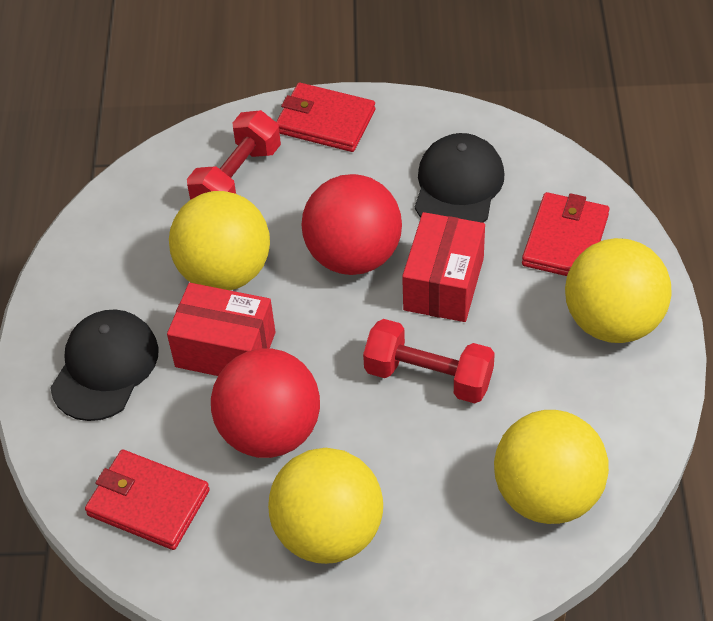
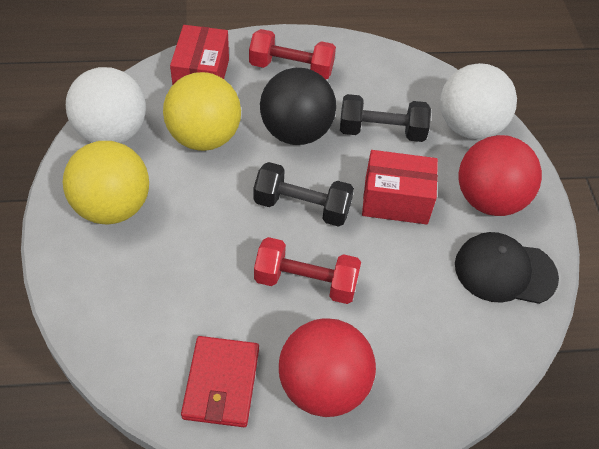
black ball: none = 0 -> [260,68,336,145] = 1
black cap: [50,309,159,421] [415,133,505,223] = 2 -> [455,232,559,304] = 1
black dumbbell: none = 0 -> [253,162,354,227] [340,94,431,142] = 2
red wallet: [85,450,210,550] [276,83,375,152] [522,192,609,276] = 3 -> [181,336,259,427] = 1
white ball: none = 0 -> [66,67,146,143] [440,63,517,139] = 2
yellow ball: [169,191,270,290] [268,448,383,564] [494,410,609,524] [565,238,672,343] = 4 -> [63,141,149,225] [163,72,241,151] = 2

